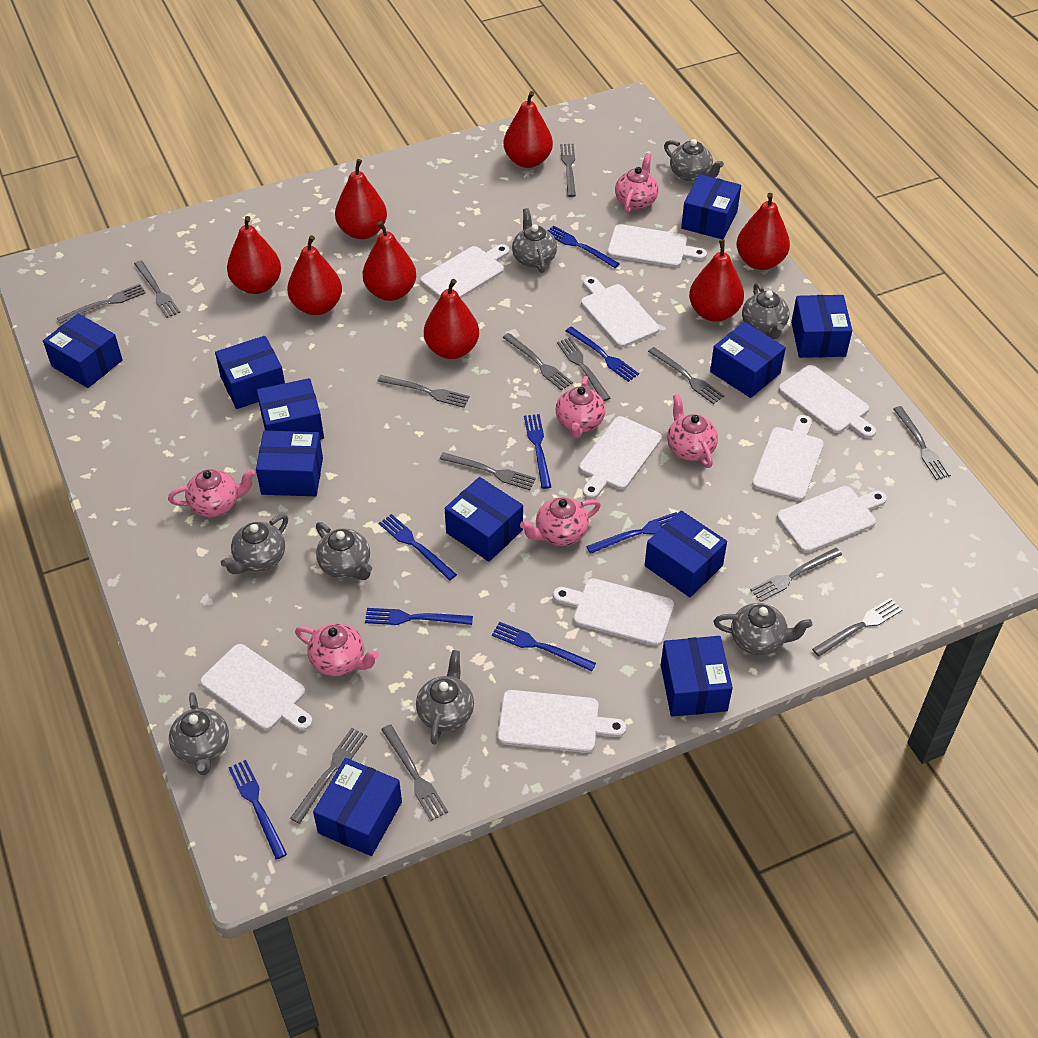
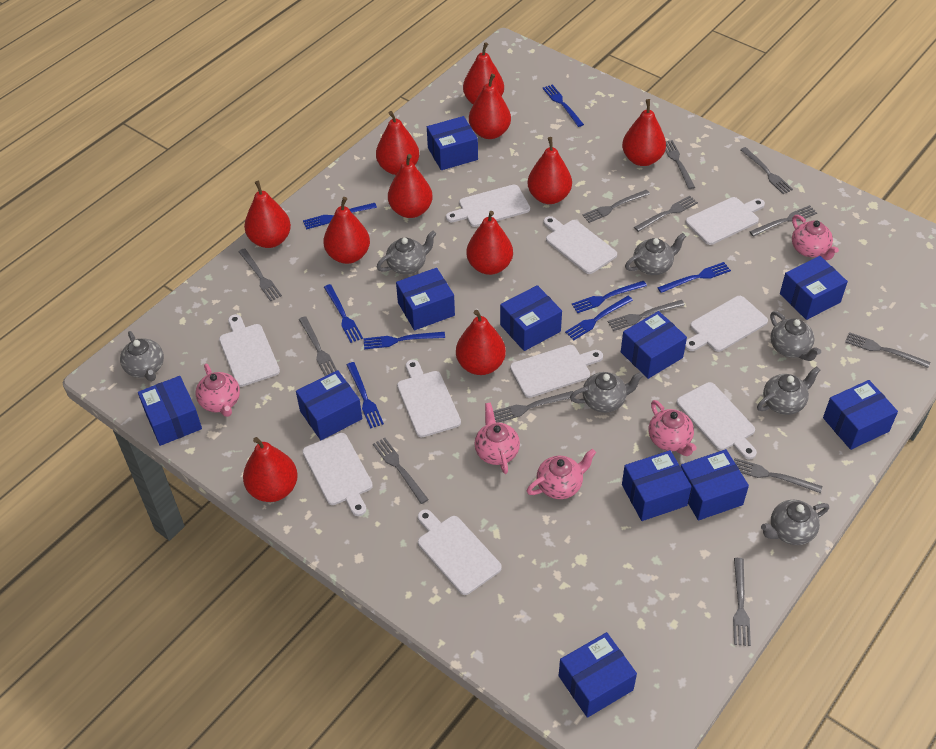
grey teapot: [169,692,229,775] [221,514,288,574] [316,522,372,580] [416,650,474,745] [512,208,557,273] [664,139,724,182] [714,603,812,655] [742,282,789,339] = 8 -> [120,331,164,381] [377,231,436,274] [570,372,643,413] [625,233,686,275] [757,366,820,415] [761,500,829,545] [770,311,821,361] = 7
pink teapot: [168,469,255,517] [295,623,379,676] [520,497,601,546] [556,376,605,438] [615,153,659,213] [667,394,718,468] = 6 -> [196,364,240,417] [474,402,520,474] [527,449,596,499] [648,400,697,456] [792,215,839,260] = 5
red pear: [227,216,281,294] [287,235,342,315] [335,159,387,239] [363,221,416,301] [424,279,479,359] [503,91,553,168] [689,239,744,322] [737,193,790,270] = 8 -> [243,437,298,502] [244,181,291,248] [323,197,370,264] [376,111,419,175] [388,154,433,218] [456,310,506,375] [463,42,504,105] [466,211,513,275] [469,74,511,139] [528,137,572,204] [622,99,666,166] = 11

